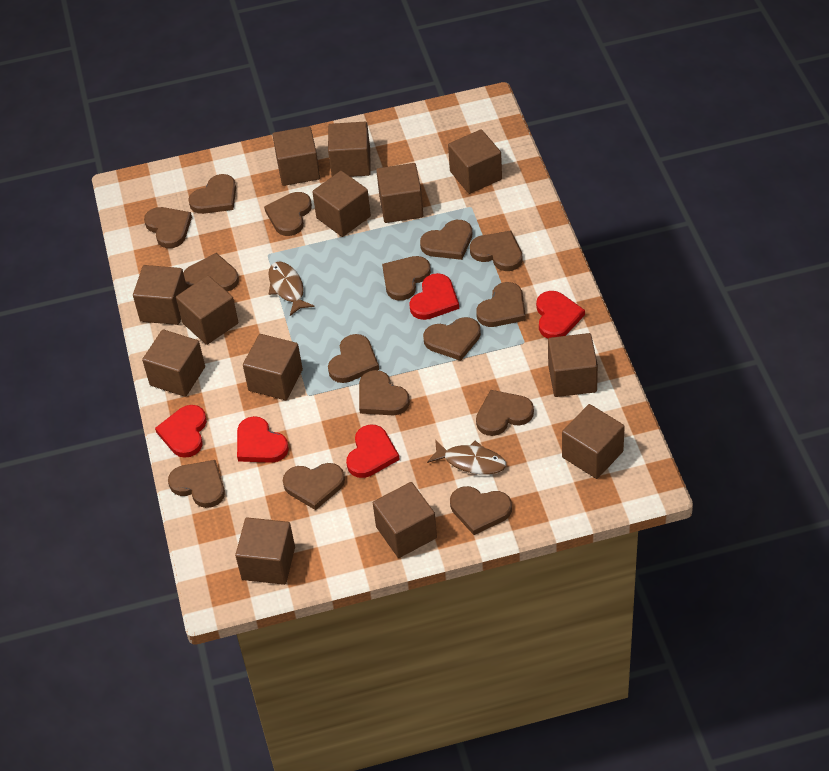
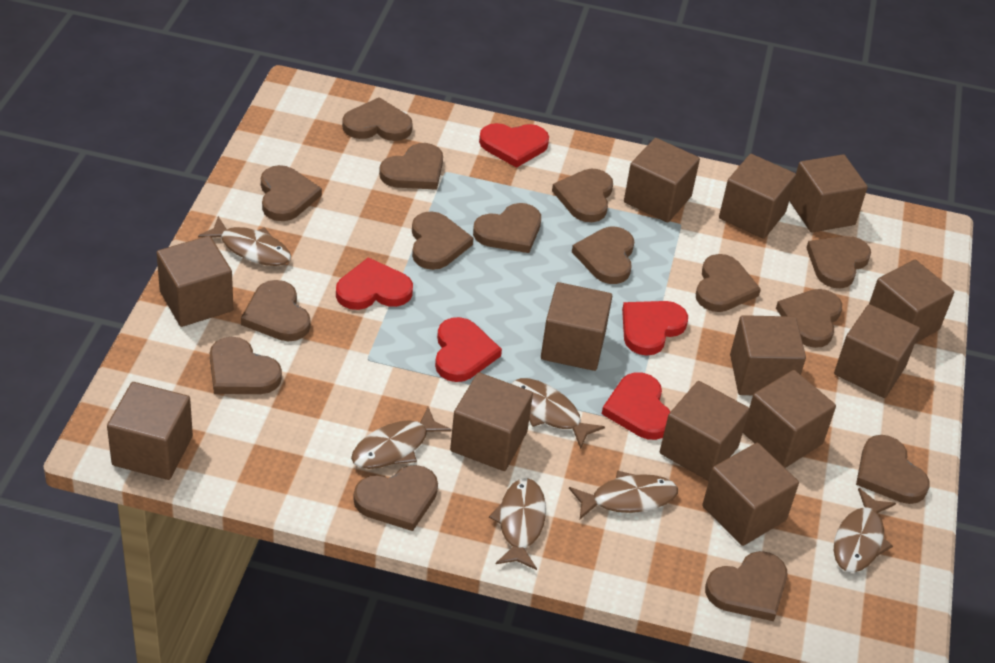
brown fish: [268,261,314,316] [427,440,506,475] = 2 -> [198,216,291,266] [351,407,452,469] [489,478,546,570] [512,378,605,449] [569,470,678,519] [834,488,896,572] = 6

